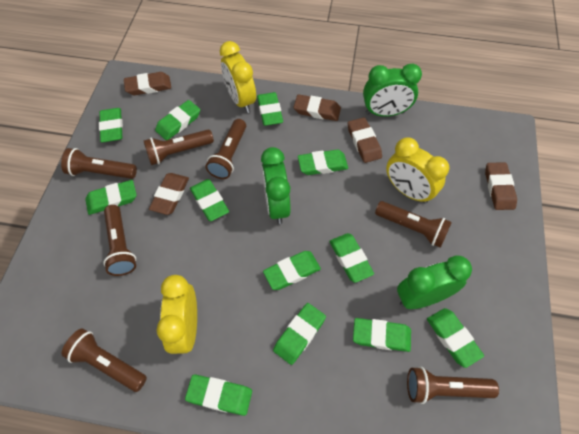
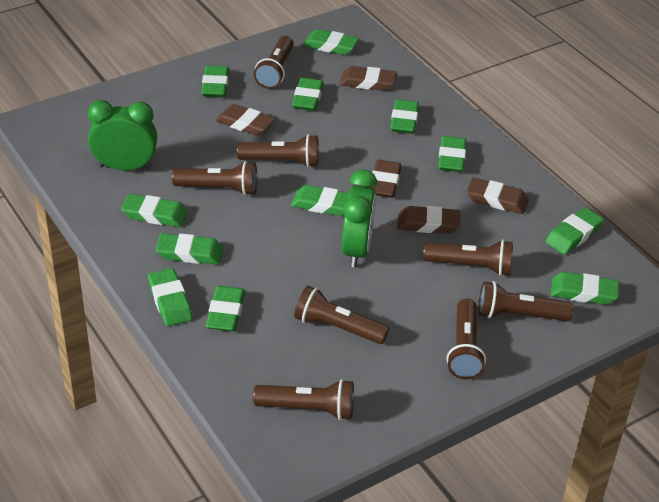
brown flashlight: [61,148,137,179] [61,328,147,392] [103,205,136,276] [144,130,214,165] [205,119,246,179] [375,201,452,248] [407,367,499,404] = 7 -> [172,161,257,196] [237,134,319,167] [253,379,354,420] [254,36,294,89] [294,286,389,344] [423,240,513,276] [447,298,486,379] [478,281,573,321] = 8
green clock: [261,147,291,224] [363,63,422,117] [397,255,472,309] = 3 -> [88,100,157,170] [342,169,377,267] = 2
yellow clock: [157,275,197,354] [220,41,256,113] [386,137,450,204] = 3 -> none = 0

